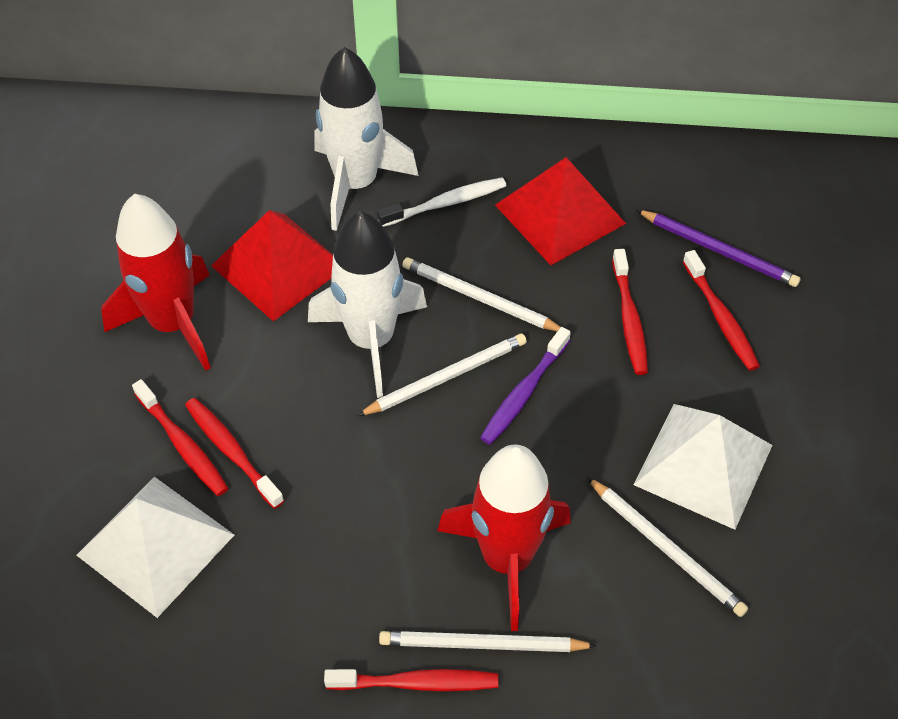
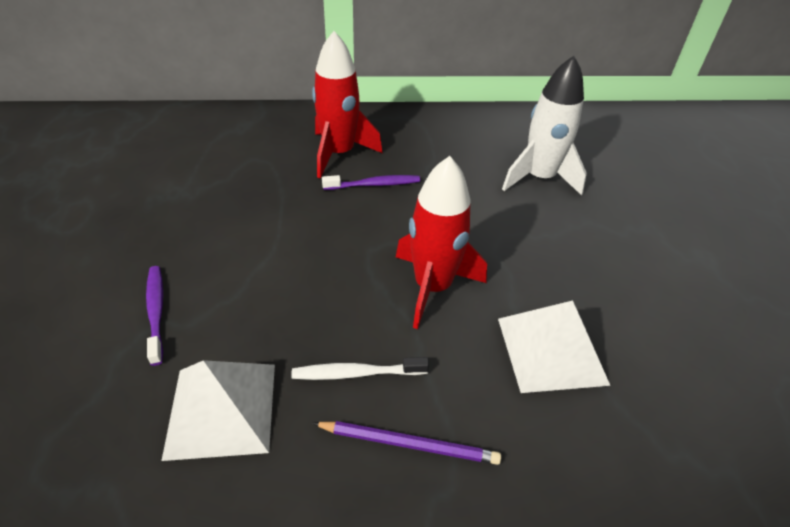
purple toothbrush: [480,327,571,445] = 1 -> [146,266,163,366] [322,175,420,190] = 2
red pyramid: [211,210,333,321] [495,157,626,265] = 2 -> none = 0
red toothbrush: [132,379,228,496] [185,398,284,509] [324,669,498,691] [612,249,648,375] [683,250,760,371] = 5 -> none = 0
white pencil: [357,333,527,416] [379,631,597,652] [402,257,561,332] [587,477,748,617] = 4 -> none = 0
white rocket: [308,211,427,398] [314,47,419,231] = 2 -> [502,56,587,196] = 1

